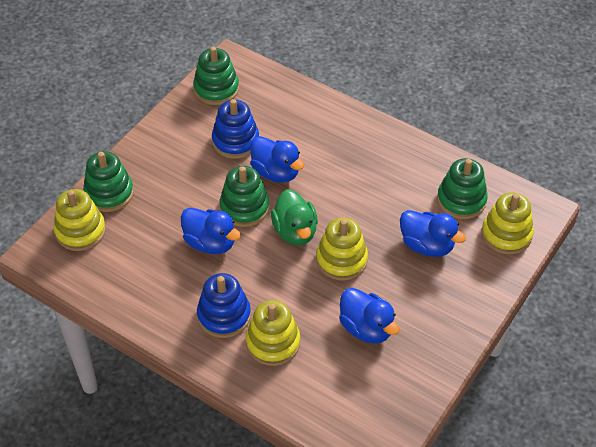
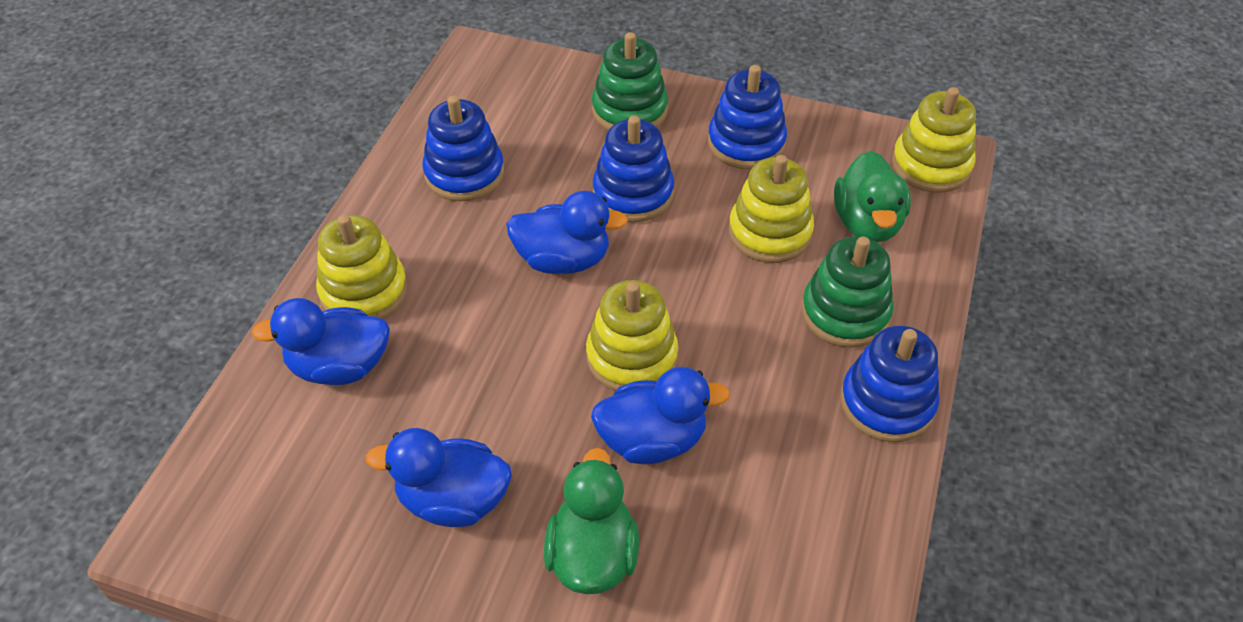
blue stacking toy: [197,273,251,338] [212,99,259,159] = 2 -> [423,95,504,201] [592,116,674,222] [708,65,787,170] [840,326,939,442] = 4
green duck: [271,189,318,245] = 1 -> [544,448,639,594] [834,151,911,242] = 2
green stacking toy: [83,151,134,212] [193,47,239,105] [219,166,269,227] [437,158,488,219] = 4 -> [592,32,668,130] [802,236,894,348] = 2

